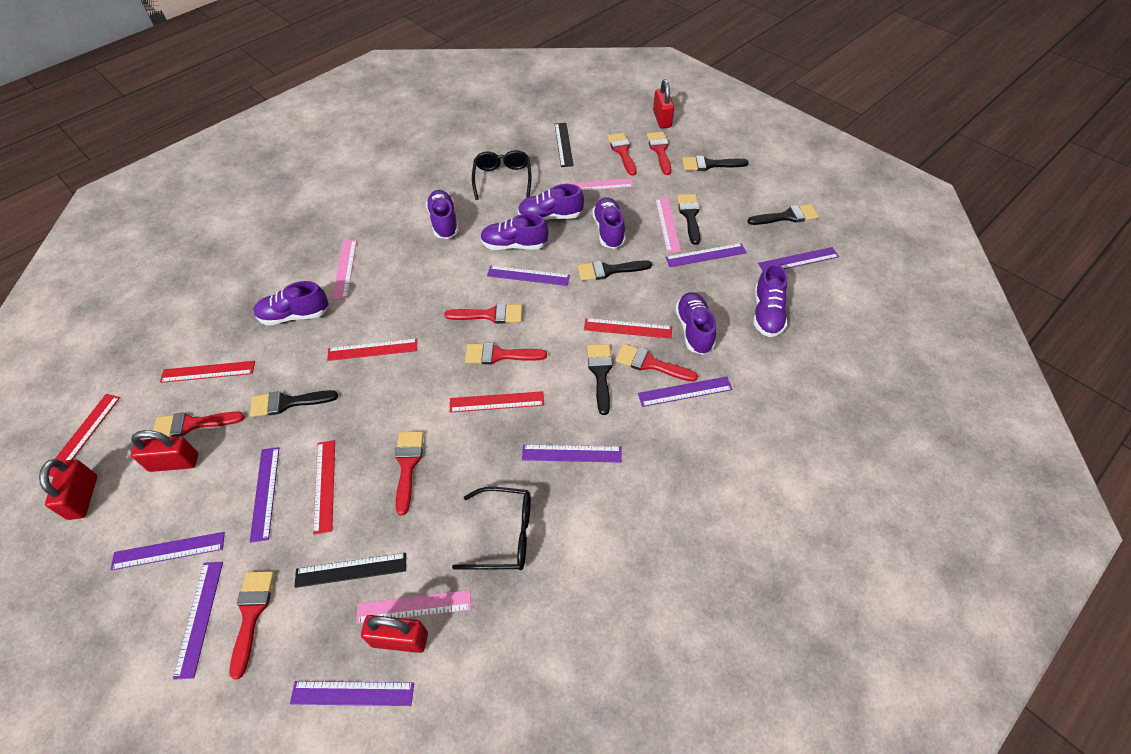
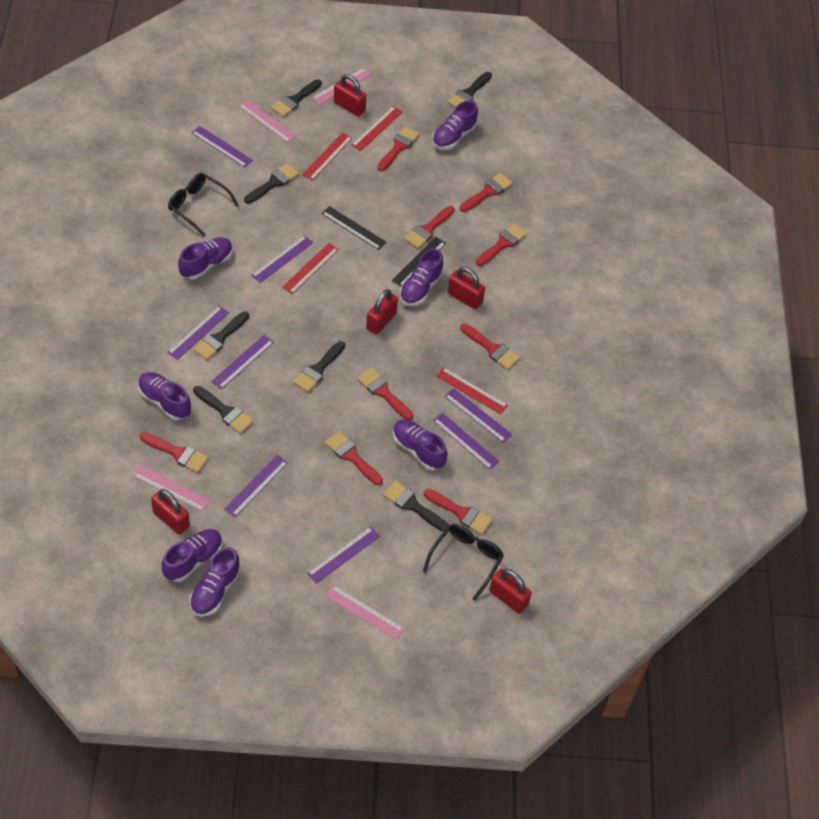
black brush: [250,390,338,417] [578,260,652,281] [587,344,612,415] [677,194,700,245] [682,156,749,171] [747,204,819,225] = 6 -> [193,312,249,360] [193,386,254,434] [244,163,299,204] [271,79,322,117] [293,341,345,392] [383,481,448,531] [448,72,492,108] = 7
purple ruler: [111,532,225,571] [173,562,223,680] [250,447,279,543] [290,681,414,706] [487,266,570,286] [522,444,622,462] [638,376,733,407] [665,243,747,267] [758,247,839,271] = 9 -> [167,306,229,360] [192,126,253,167] [211,335,274,389] [224,455,288,517] [251,235,313,283] [307,526,380,584] [433,413,500,470] [444,388,512,443] = 8
red brush: [153,412,245,437] [230,571,274,679] [395,431,424,515] [444,303,522,324] [465,343,547,364] [607,133,637,176] [615,344,698,382] [647,132,671,175] = 8 -> [140,432,208,473] [325,431,383,485] [358,368,413,420] [377,126,419,171] [404,206,455,248] [423,489,492,534] [460,173,513,212] [460,323,520,370] [476,223,527,266] = 9
red padlock: [39,459,97,520] [131,430,198,472] [361,615,428,653] [653,79,674,128] = 4 -> [151,489,190,535] [334,74,367,117] [366,289,398,335] [447,267,485,310] [489,569,532,614] = 5
red ruler: [49,394,120,477] [160,361,255,383] [313,440,335,535] [327,338,417,361] [450,391,544,412] [584,318,672,339] = 6 -> [282,243,339,294] [302,133,352,181] [351,106,403,151] [436,367,508,415] = 4

